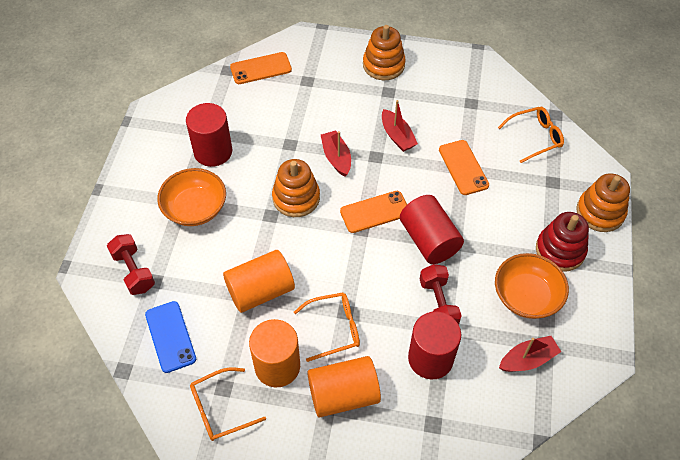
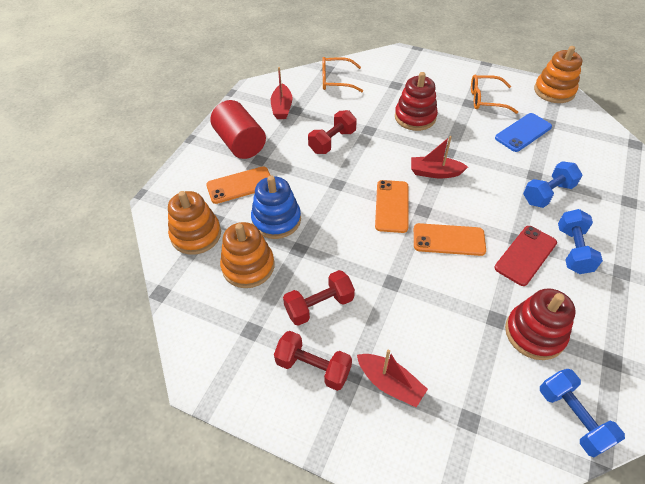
blue dumbbell: none = 0 -> [523,161,583,208] [540,369,625,457] [558,209,603,274] = 3
blue stacking toy: none = 0 -> [251,176,301,239] = 1
orange bowl: [157,168,226,226] [495,253,569,319] = 2 -> none = 0
orange cylinder: [223,250,295,313] [249,319,300,387] [307,356,381,417] = 3 -> none = 0
orange glasses: [190,367,266,441] [294,292,360,362] [498,107,564,163] = 3 -> [322,57,363,92] [471,74,518,114] = 2
red cylinder: [186,103,232,167] [400,195,464,264] [408,311,461,379] = 3 -> [210,100,266,159] = 1
red dumbbell: [107,234,155,295] [420,264,462,325] = 2 -> [274,331,352,391] [283,270,355,326] [308,110,357,154] = 3
red phone: none = 0 -> [495,226,557,286] = 1
red stacking toy: [536,212,589,272] = 1 -> [395,72,438,131] [505,288,576,360] = 2

